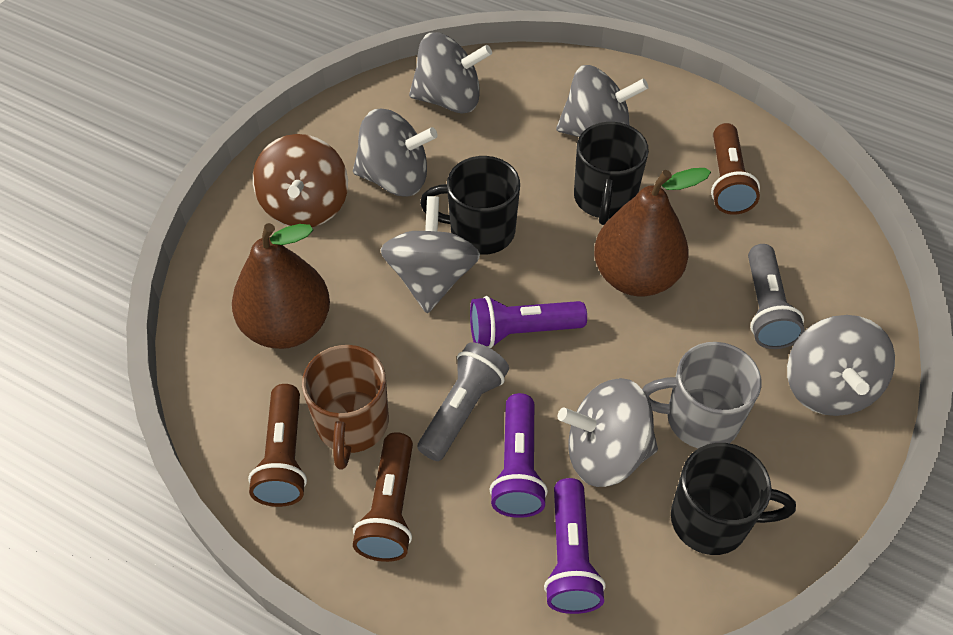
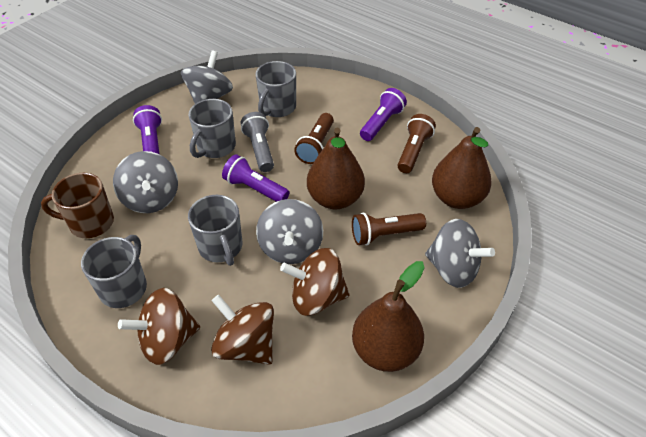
black mug: [420,156,520,255] [574,122,649,225] [671,443,796,555] = 3 -> none = 0
brown pear: [232,223,330,349] [594,168,711,296] = 2 -> [307,128,365,209] [352,261,425,372] [432,127,492,209] = 3
brown spinning top: [253,134,348,227] = 1 -> [118,288,200,365] [211,295,274,365] [280,248,350,316] = 3
grey flashlight: [417,342,509,461] [748,244,805,349] = 2 -> [241,112,274,172] = 1
grey mug: [642,342,762,448] = 1 -> [81,235,147,308] [188,99,236,158] [188,195,242,266] [256,61,296,117] = 4
grey spinning top: [353,108,438,196] [380,196,480,313] [409,32,492,114] [556,65,649,137] [558,378,658,487] [787,315,895,416] = 6 -> [113,151,178,213] [181,50,233,104] [256,199,323,264] [425,219,495,288] = 4

